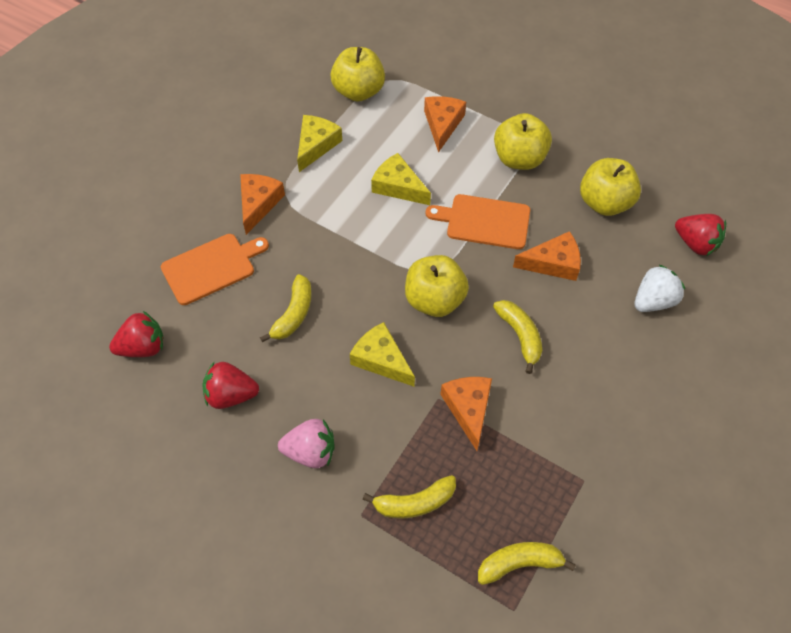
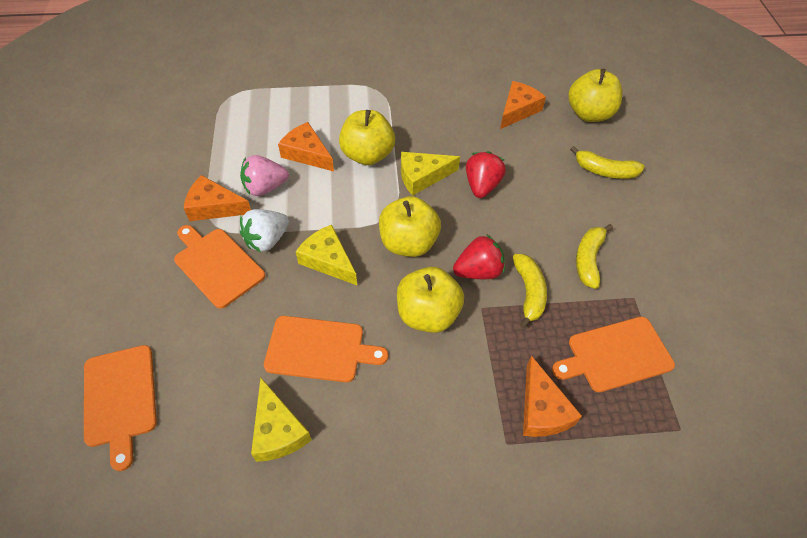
orange cutting board: [161,234,269,305] [426,194,530,249] = 2 -> [84,345,157,471] [174,225,265,309] [264,316,388,382] [552,317,675,392] = 4
red strawberry: [109,311,164,357] [202,362,259,409] [675,214,726,256] = 3 -> [453,235,505,279] [466,151,506,198] = 2
yellow banana: [260,274,312,342] [362,475,456,519] [478,542,576,585] [493,300,542,374] = 4 -> [513,254,547,328] [570,146,645,179] [576,224,613,289] = 3

